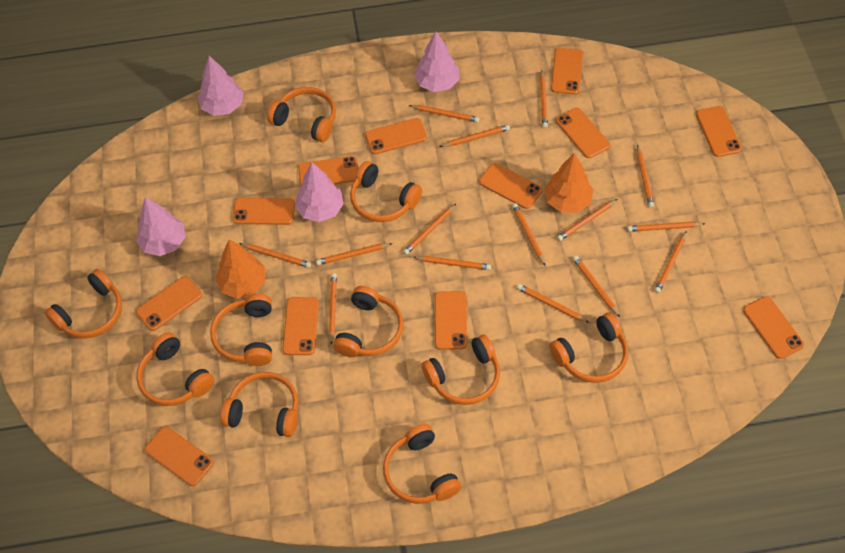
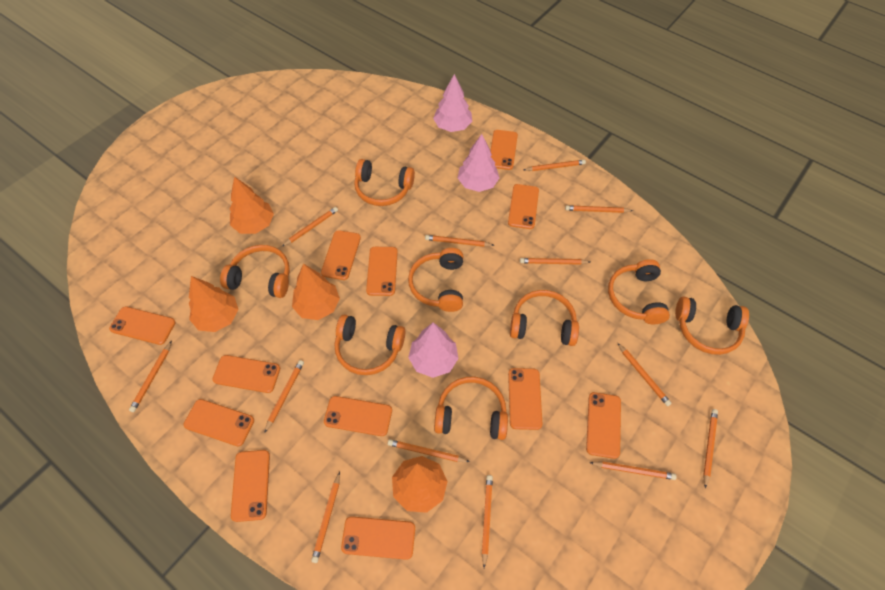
orange headphones: [45,269,122,338] [137,332,214,406] [210,294,272,366] [220,372,298,437] [267,87,336,142] [333,286,404,357] [350,161,422,222] [383,424,461,504] [421,334,500,405] [549,313,628,383] = 10 -> [220,245,290,298] [335,314,405,375] [354,159,415,206] [408,248,463,312] [434,377,508,440] [510,290,579,346] [608,259,670,324] [675,297,749,355] = 8
orange pencil: [239,243,311,268] [316,243,393,265] [329,273,337,345] [403,204,456,255] [408,105,479,123] [413,256,491,270] [440,125,510,147] [512,203,545,265] [517,284,589,323] [540,70,548,128] [557,199,617,241] [573,256,620,317] [627,221,706,232] [637,145,654,208] [654,231,686,293] = 15 -> [129,341,172,412] [264,360,304,433] [282,207,338,246] [311,472,340,563] [388,439,470,462] [425,235,494,247] [482,475,493,568] [520,258,590,265] [524,160,586,171] [565,205,633,213] [589,461,677,480] [618,343,671,406] [703,409,718,489] = 13
orange tree: [215,240,265,299] [544,153,593,213] = 2 -> [189,276,239,332] [230,176,274,234] [292,264,340,320] [392,456,448,513] = 4
pink tree: [136,197,186,256] [198,56,244,116] [295,163,344,222] [414,32,459,92] = 4 -> [408,322,459,378] [433,74,472,132] [458,134,499,192] = 3

